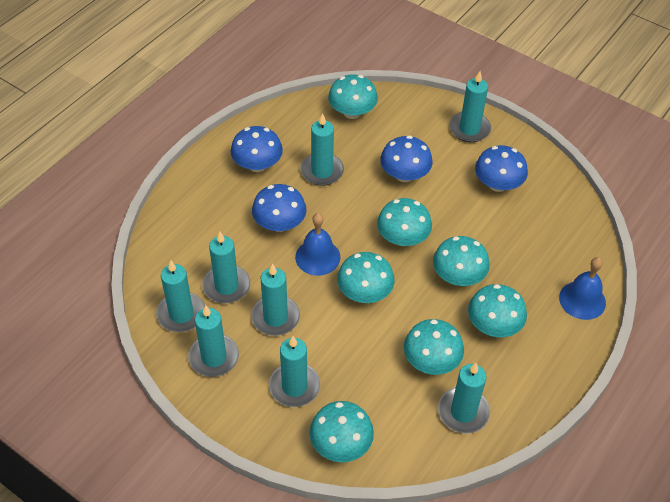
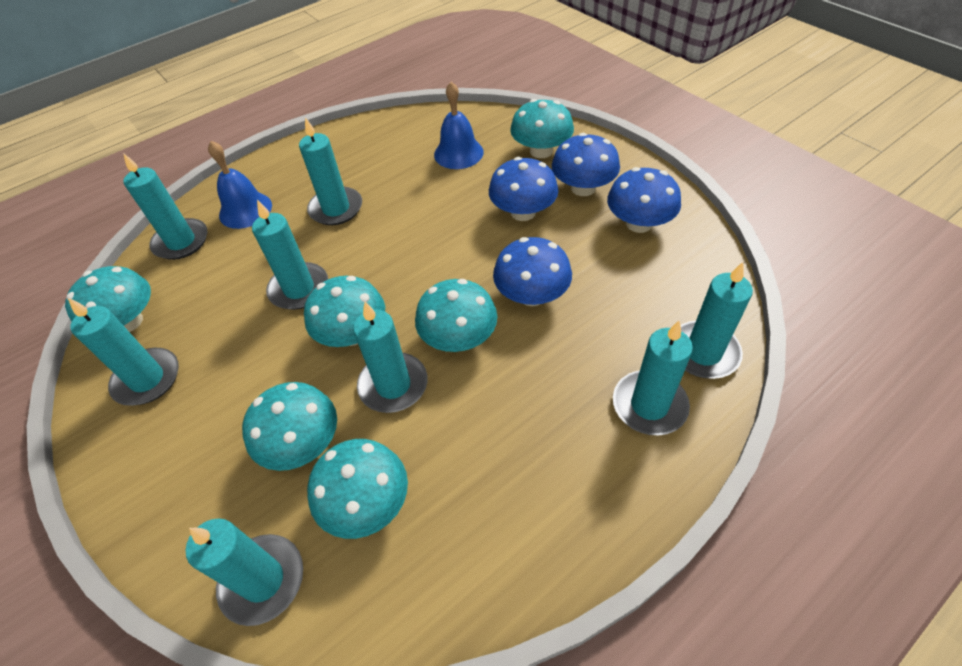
turquoise mushroom: [310,401,374,462] [328,74,378,119] [337,252,395,303] [377,198,432,246] [404,319,464,375] [433,236,490,286] [468,284,527,337] = 7 -> [65,266,151,332] [242,382,337,471] [304,276,385,347] [307,439,408,539] [415,279,497,352] [510,99,574,158] = 6

